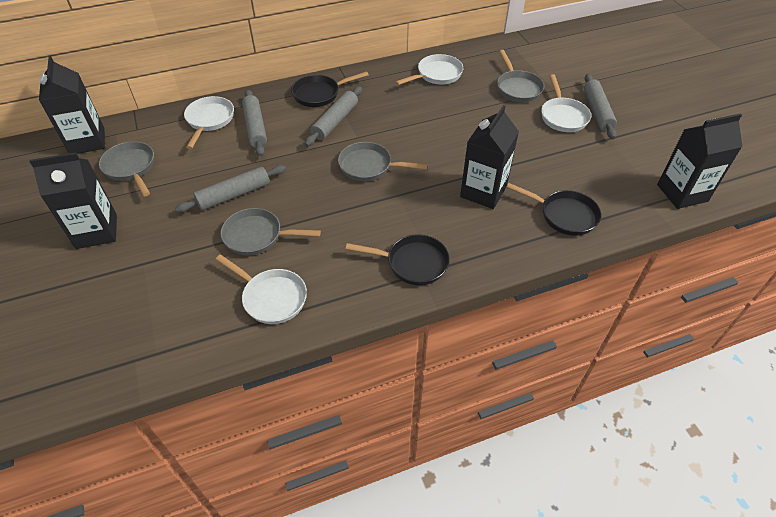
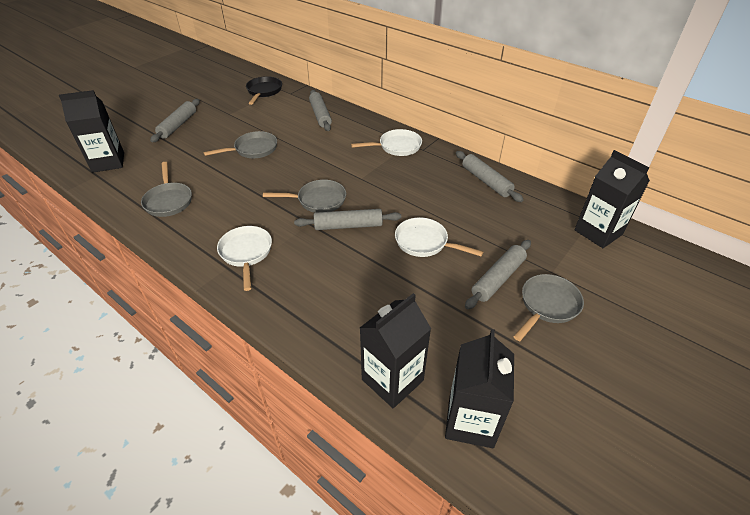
black pan: [291,71,369,107] [346,234,450,285] [506,183,601,236] = 3 -> [246,76,282,105] = 1
grey rolling pin: [175,165,286,213] [242,89,267,156] [305,86,362,146] [584,74,617,139] = 4 -> [150,99,200,142] [294,209,401,230] [309,90,332,131] [456,151,523,202] [465,240,531,309] = 5
white pan: [184,96,234,149] [215,255,307,324] [395,54,463,85] [541,74,591,132] = 4 -> [217,226,272,291] [351,129,422,156] [395,217,483,257] = 3

